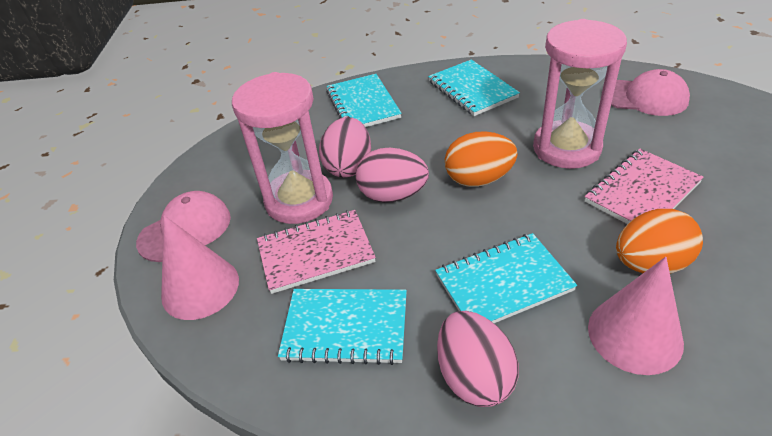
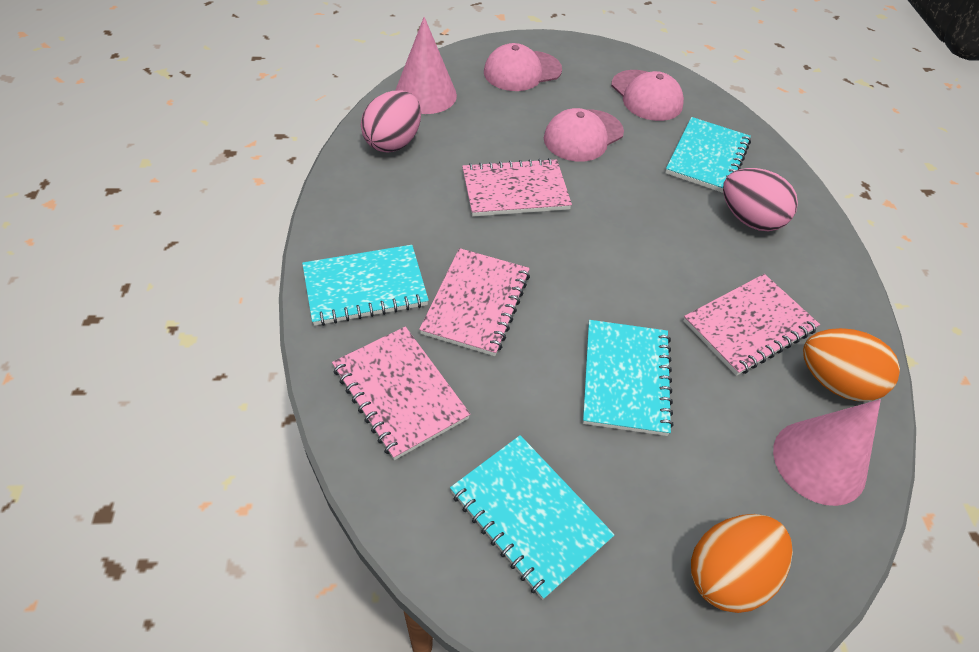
pink cap: [136,191,231,262] [611,69,690,116] = 2 -> [484,43,562,91] [544,108,624,162] [611,70,684,121] = 3
pink egg: [319,117,371,177] [356,148,429,203] [437,311,519,407] = 3 -> [361,90,421,152] [723,168,798,231] = 2
pink hourglass: [232,72,333,224] [533,19,627,169] = 2 -> none = 0
pink notebook: [257,210,376,294] [585,149,703,224] = 2 -> [332,327,470,460] [419,248,530,356] [462,158,572,217] [683,274,820,376] = 4

